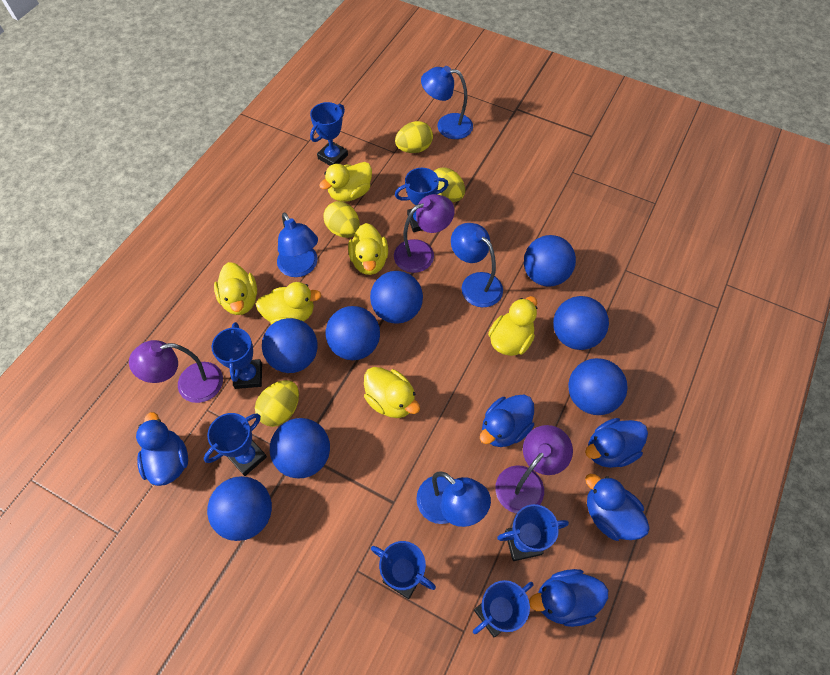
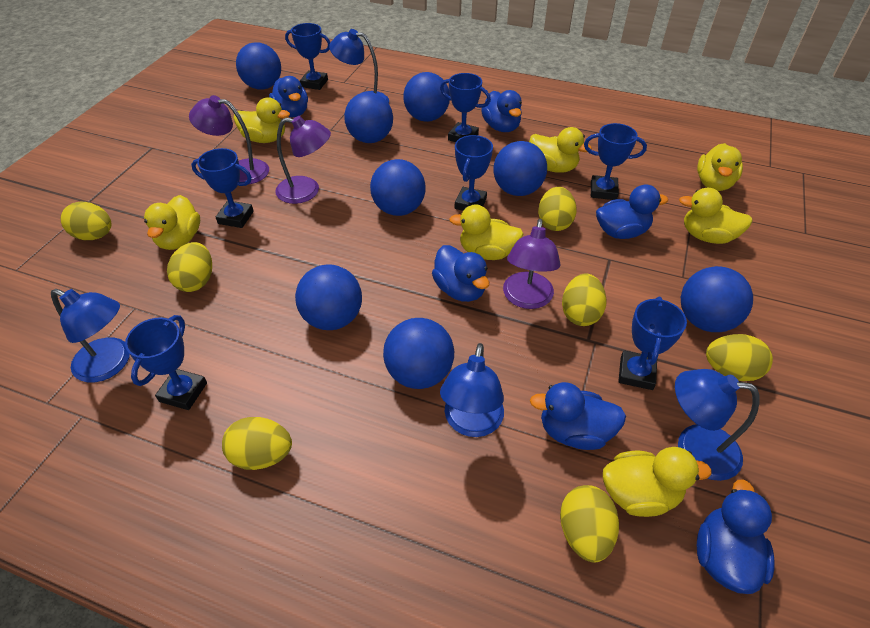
blue duck: [136,412,188,486] [480,395,534,447] [529,569,608,627] [585,418,648,468] [585,474,650,541] = 5 -> [269,76,308,117] [432,245,489,302] [481,90,522,132] [530,382,626,450] [596,185,668,239] [697,480,774,594] = 6
yellow duck: [214,262,257,315] [256,282,321,324] [319,162,372,202] [348,223,388,275] [364,367,420,418] [488,296,537,356] = 6 -> [144,195,200,250] [233,97,290,143] [449,205,524,260] [529,127,592,173] [603,447,712,517] [679,188,752,244] [697,143,743,191] = 7
yellow egg: [255,380,299,427] [323,201,360,238] [395,121,433,153] [434,168,465,202] = 4 -> [61,201,111,240] [167,242,212,292] [222,417,292,470] [538,187,577,231] [560,485,619,562] [562,274,607,326] [706,334,773,381] = 7

